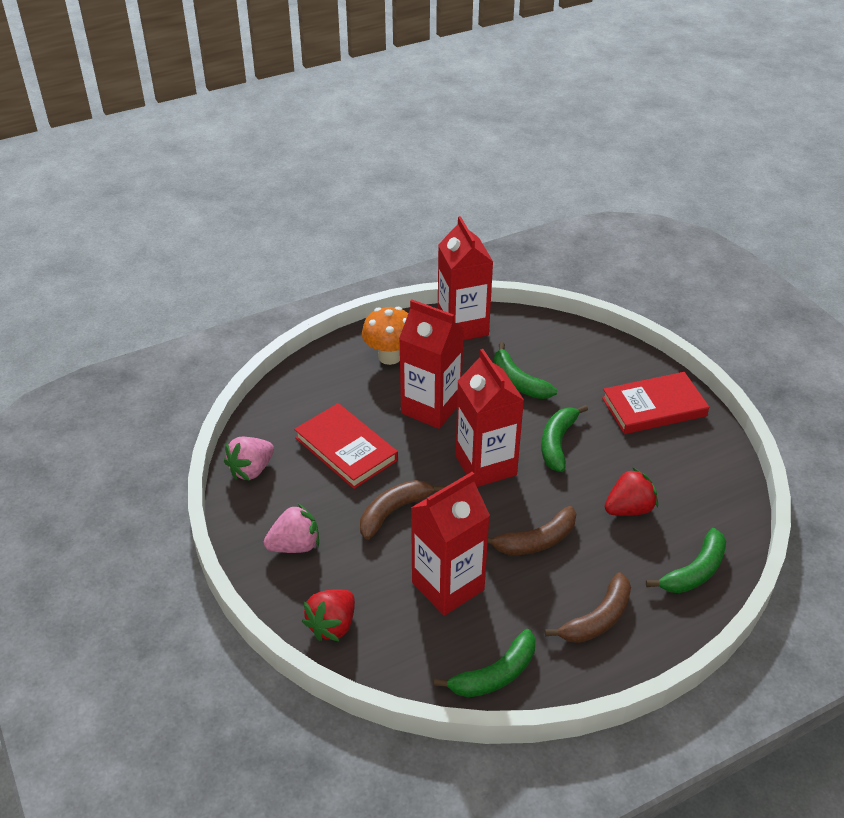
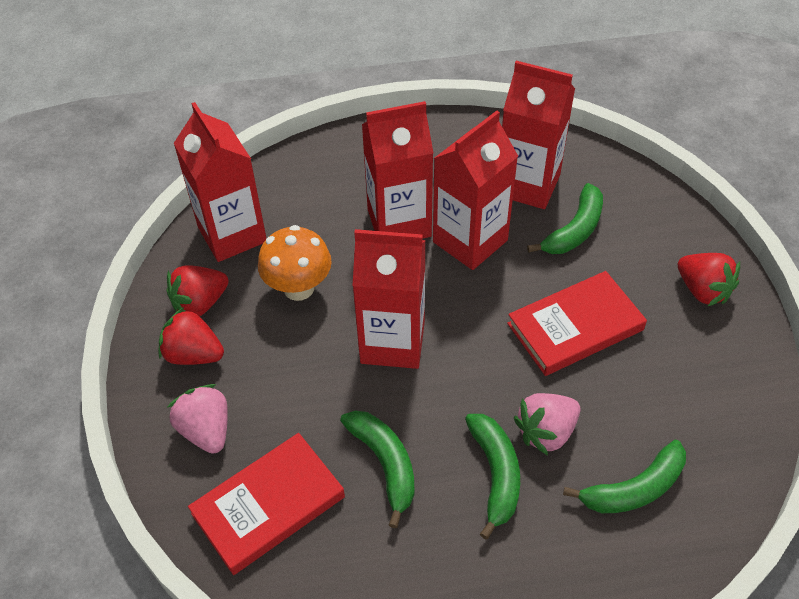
brown banana: [360,480,445,540] [488,506,576,555] [545,572,631,643] = 3 -> none = 0
red carton: [399,300,464,429] [411,472,490,616] [438,216,493,340] [456,349,524,487] = 4 -> [174,102,267,262] [352,229,426,369] [362,101,433,239] [433,111,518,270] [502,61,575,209] = 5
red strawberry: [302,589,355,641] [605,467,658,516] = 2 -> [158,307,224,365] [167,265,229,316] [678,253,740,306] = 3

